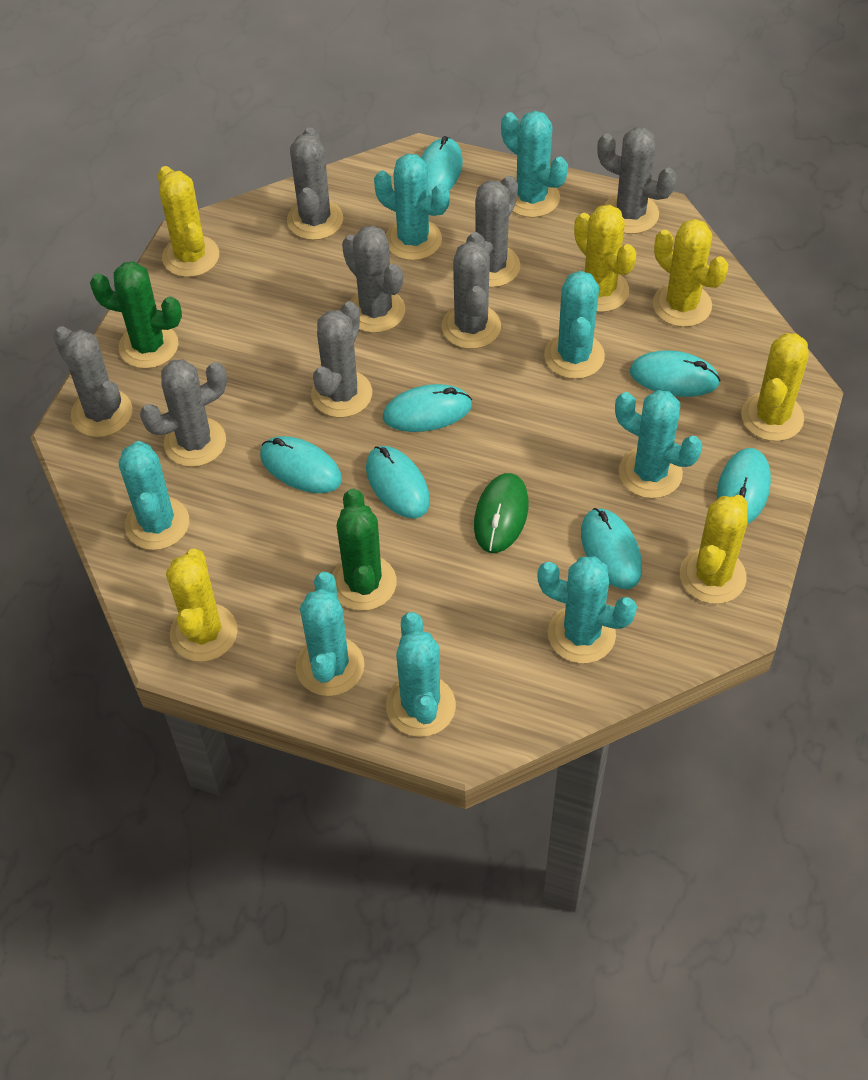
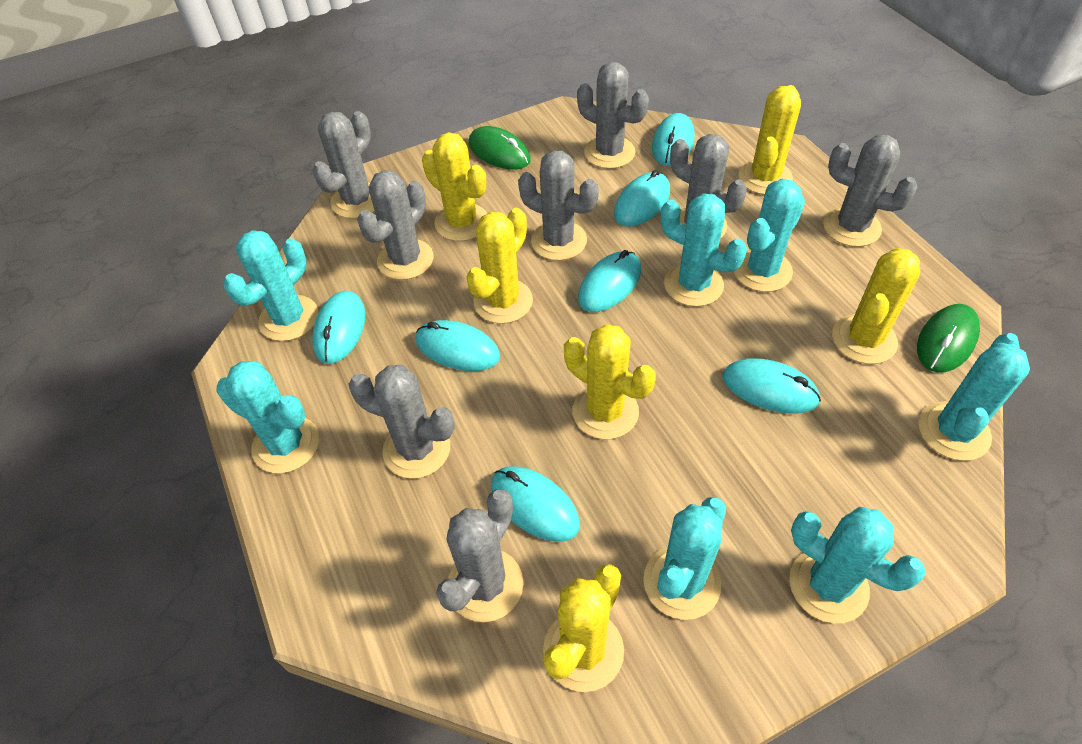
green cactus: [90,261,182,369] [332,488,397,611] = 2 -> none = 0
green mouse: [474,473,528,553] = 1 -> [469,126,531,170] [917,304,980,372] = 2
turquoise cactus: [119,441,189,550] [296,572,364,696] [374,154,450,260] [386,612,456,737] [501,111,568,218] [537,557,637,663] [544,271,605,379] [615,390,702,498] = 8 -> [216,361,319,474] [223,230,318,341] [643,497,726,620] [660,193,747,307] [734,179,805,292] [789,507,926,623] [918,333,1030,461] = 7

